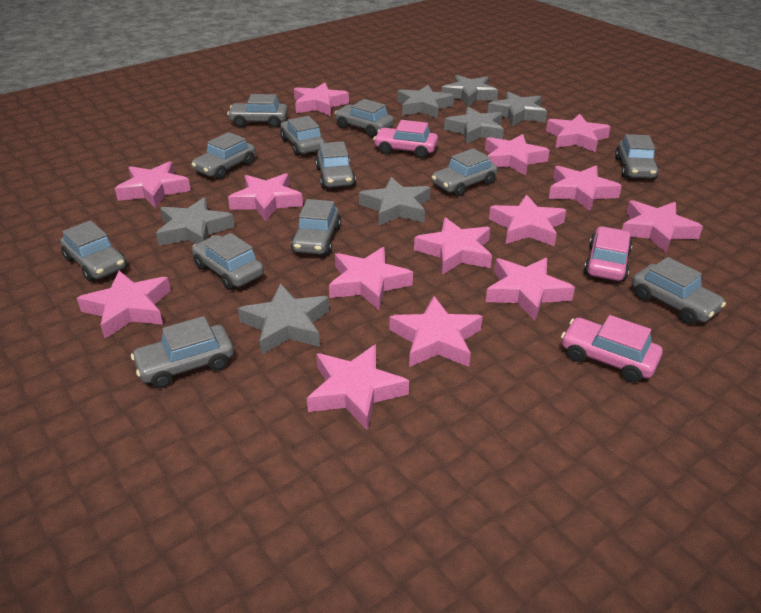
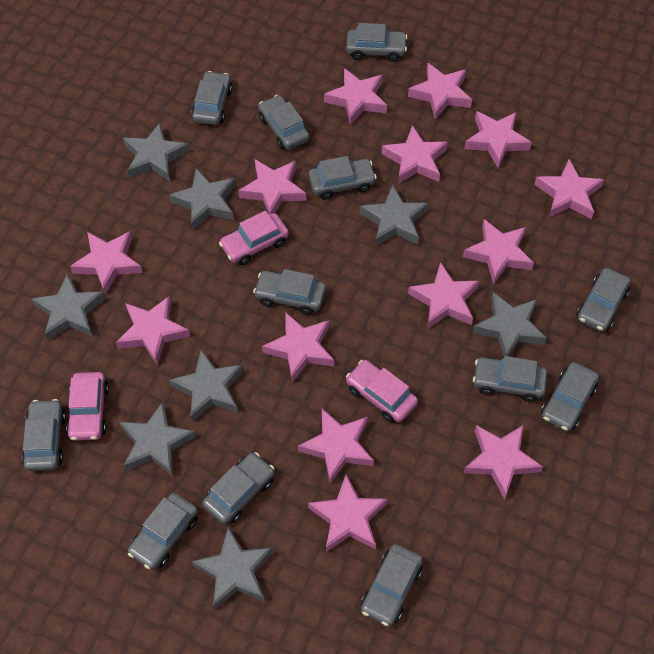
grey star: [156,197,235,246] [238,283,329,355] [359,177,430,226] [397,85,454,118] [442,75,498,107] [444,107,504,144] [487,92,547,126] = 7 -> [31,273,106,341] [120,401,196,476] [123,123,189,181] [169,168,236,230] [169,350,243,422] [191,527,273,610] [360,184,429,246] [472,292,547,356] = 8

